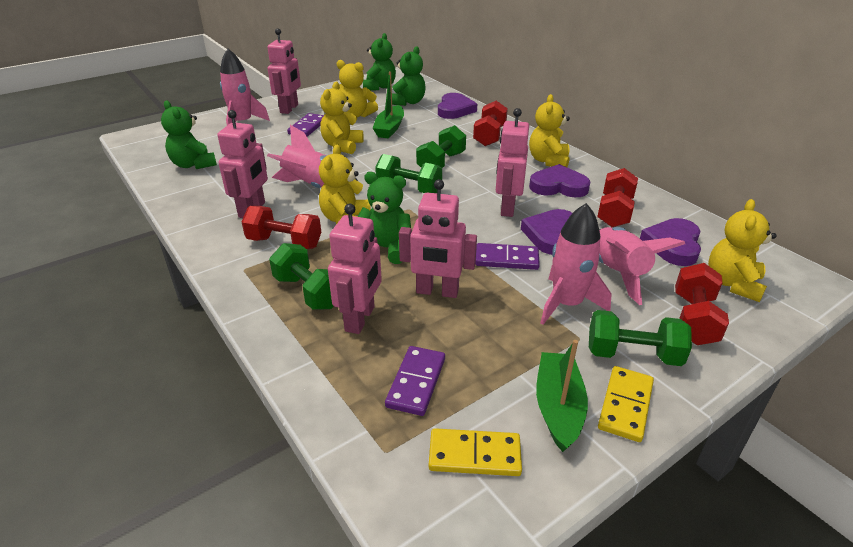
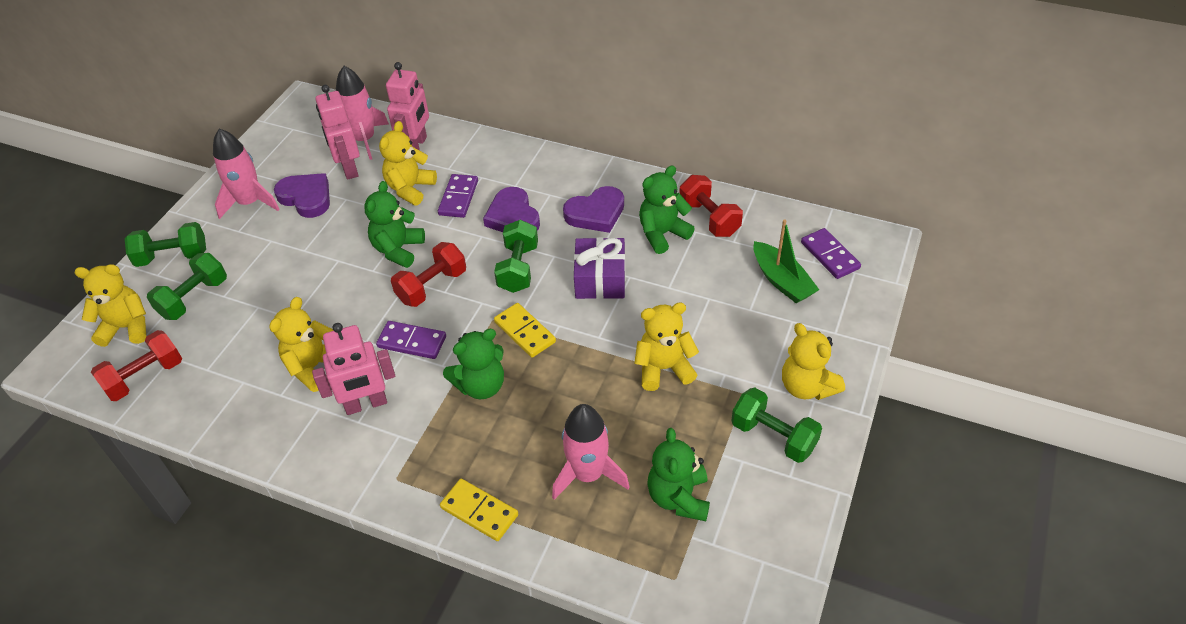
green boat: [373,71,404,138] [536,340,588,452] = 2 -> [753,219,819,303] = 1
pink robot: [217,110,268,218] [267,28,301,114] [328,204,382,334] [399,179,477,298] [496,108,529,217] = 5 -> [312,323,395,415] [315,85,360,180] [386,62,429,150] = 3
pink rocket: [220,49,270,125] [267,125,358,188] [540,203,612,325] [599,227,685,305] = 4 -> [213,129,280,219] [336,66,389,160] [552,404,630,500] = 3
purple gift: none = 0 -> [574,237,625,299] = 1
purple heart: [438,93,477,119] [521,209,572,255] [529,164,591,197] [640,218,701,266] = 4 -> [274,173,330,218] [483,187,540,232] [563,186,624,233] = 3
red dumbbell: [242,206,321,249] [473,101,508,146] [597,168,638,227] [675,263,729,345] = 4 -> [91,330,182,401] [391,242,466,307] [679,175,743,237] = 3

